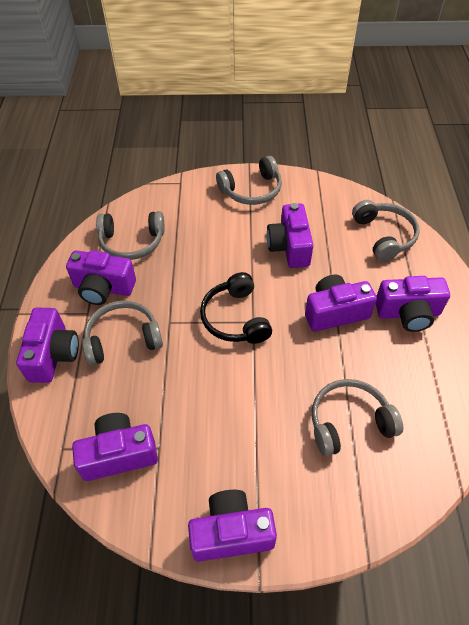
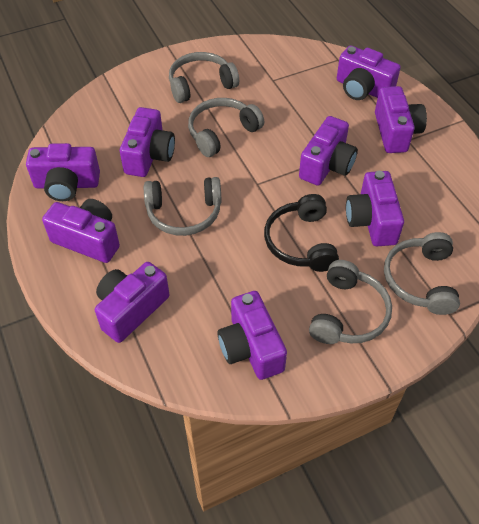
purple camera: [16,308,79,383] [66,250,136,305] [72,413,158,481] [188,490,277,562] [267,203,313,268] [305,274,377,332] [375,276,450,332] = 7 -> [26,143,100,201] [42,199,120,263] [95,262,170,343] [120,107,175,177] [218,291,287,380] [299,116,358,186] [337,46,401,100] [346,171,404,246] [375,86,427,153] = 9

